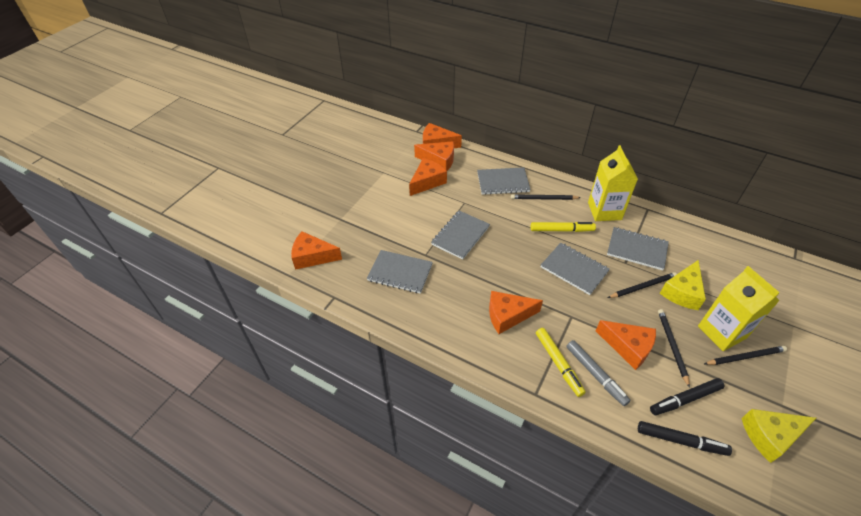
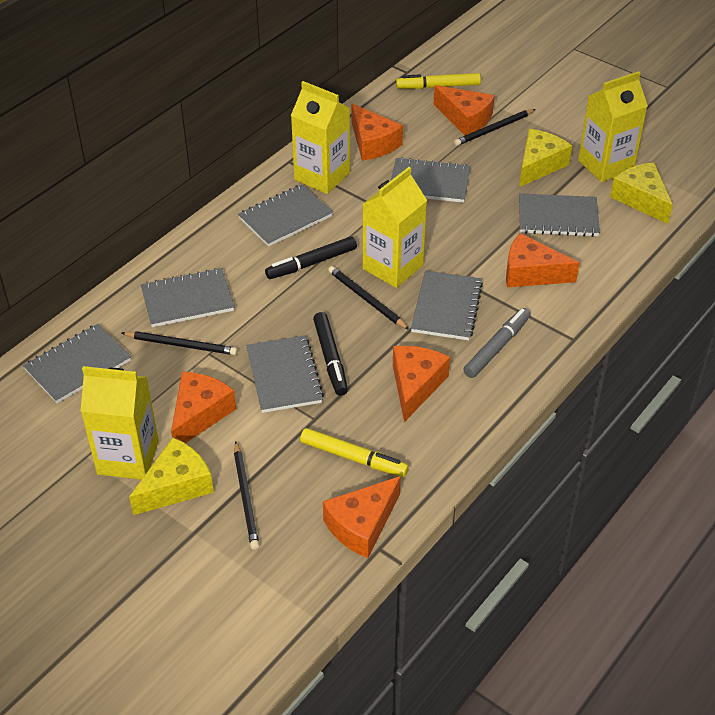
grey notebook: [367,250,433,294] [431,211,490,260] [477,167,531,195] [541,243,610,295] [607,227,669,270] = 5 -> [23,324,131,403] [141,268,234,327] [238,184,333,247] [246,335,324,413] [391,157,471,203] [411,271,483,340] [519,193,600,237] = 7
yellow carton: [588,145,638,221] [698,266,780,351] = 2 -> [81,366,159,480] [291,81,350,194] [363,167,427,288] [578,71,648,182] = 4
yellow cheese: [660,260,706,310] [741,409,816,463] = 2 -> [129,437,214,515] [519,129,572,187] [610,162,673,224] = 3

